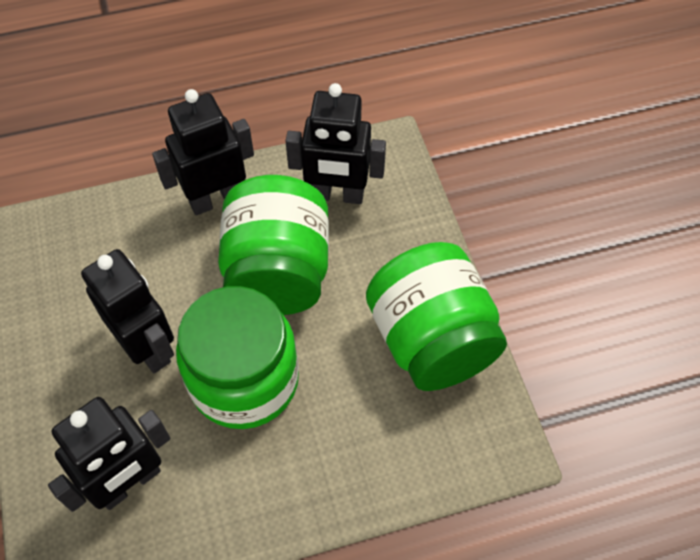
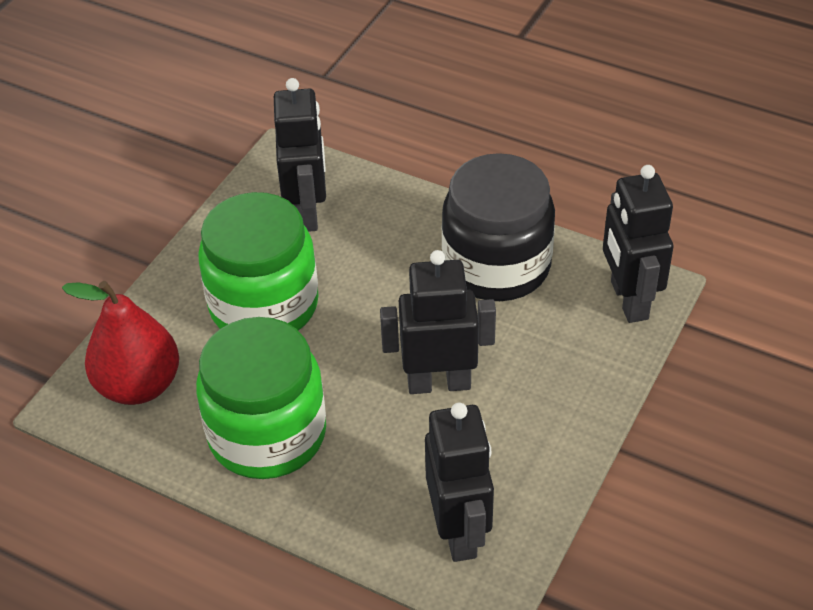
black jar: none = 0 -> [442,153,555,301] = 1
green jar: [176,286,299,429] [218,175,329,315] [366,242,507,391] = 3 -> [196,317,326,479] [198,192,319,331] = 2
red pear: none = 0 -> [62,281,179,405] = 1

